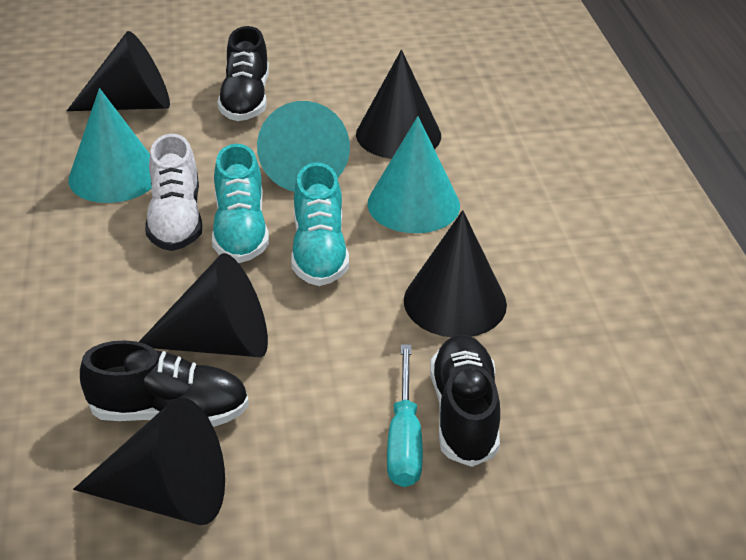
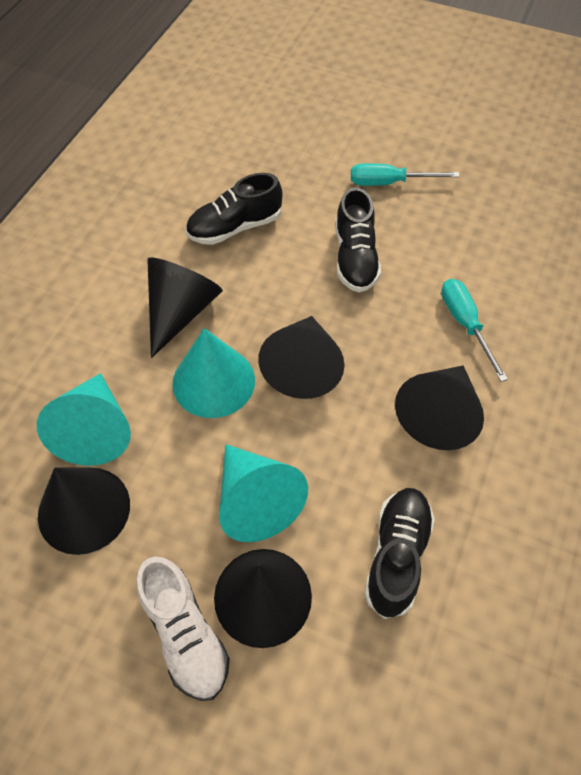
turquoise screwdriver: [387,344,423,487] = 1 -> [351,163,460,186] [441,279,508,382] = 2
turquoise shoe: [212,144,269,263] [291,162,349,286] = 2 -> none = 0

